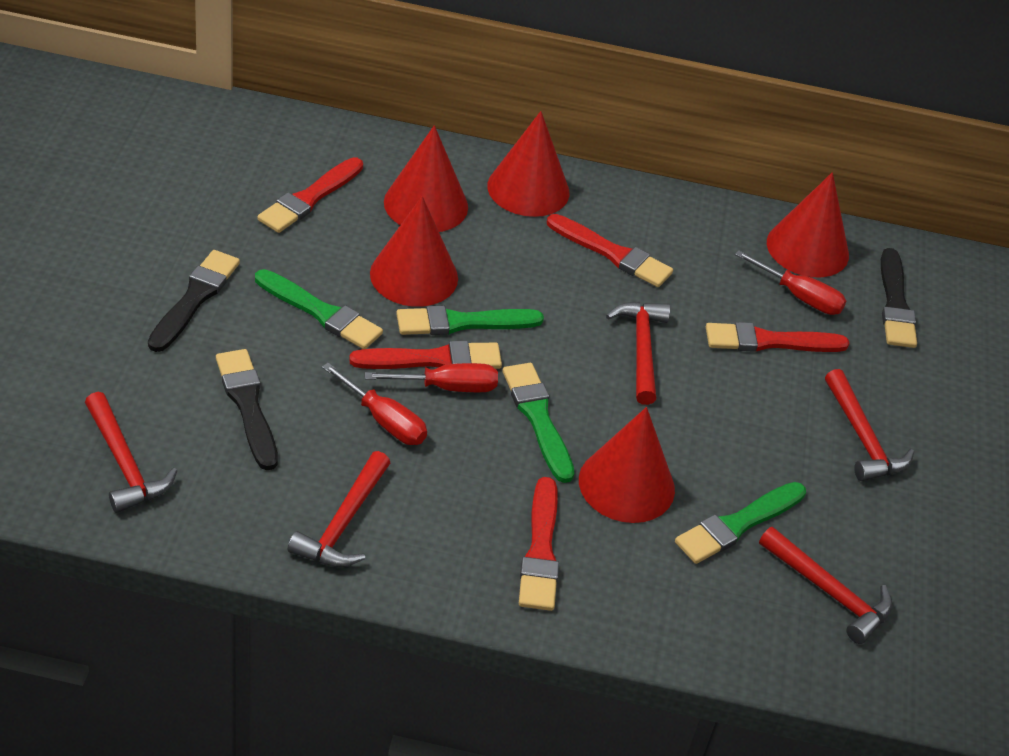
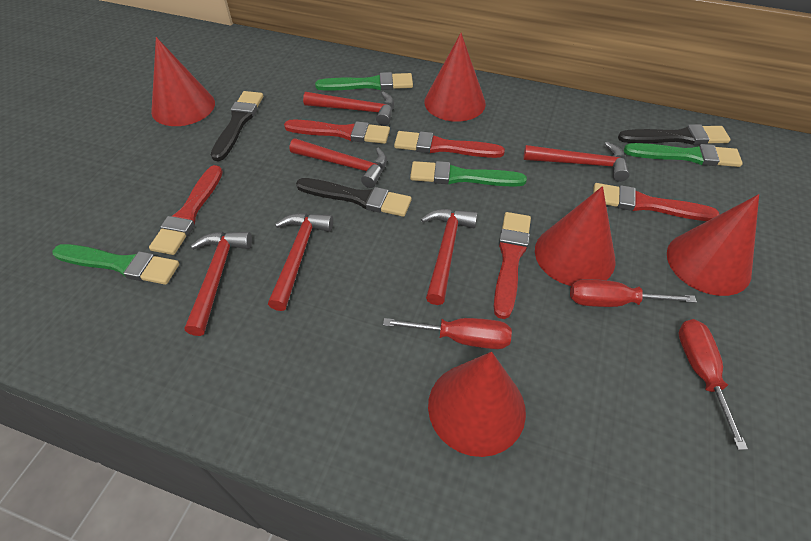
red hammer: [85,392,177,513] [288,451,390,567] [606,302,670,405] [759,527,893,644] [825,369,914,481] = 5 -> [185,232,252,336] [268,213,333,311] [290,138,387,188] [303,91,394,126] [421,209,478,305] [523,142,630,182] = 6

